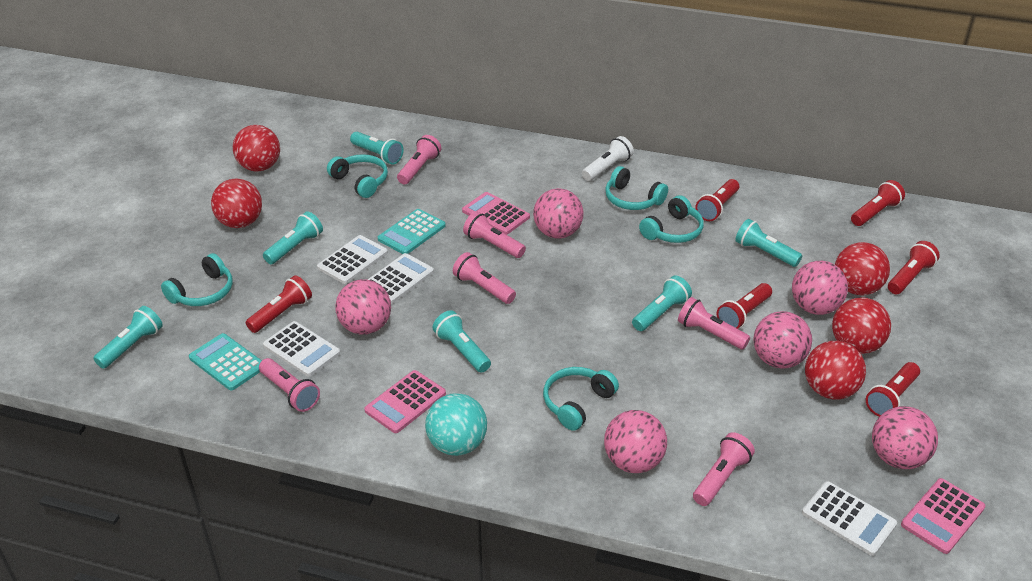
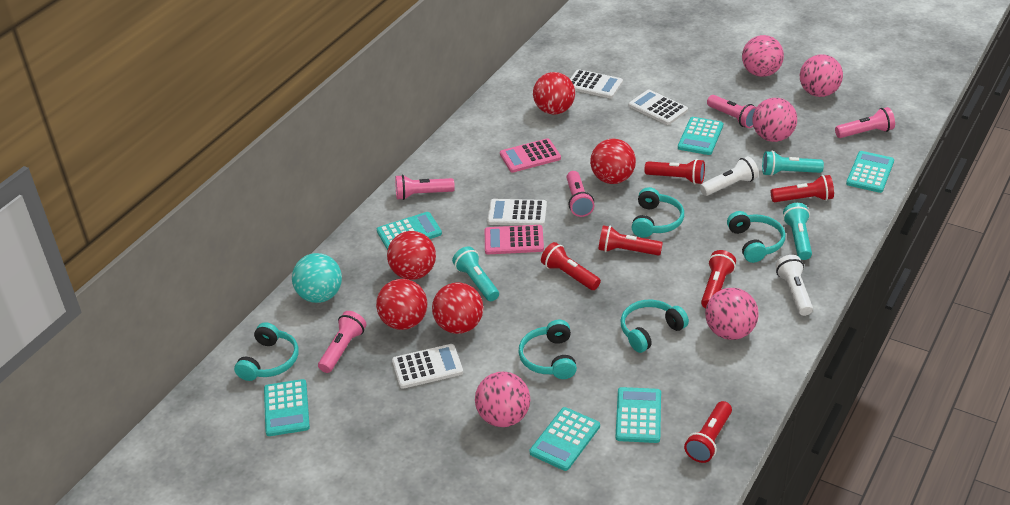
pink ball: [335,279,391,335] [533,188,584,239] [604,410,667,473] [753,311,812,369] [792,261,848,315] [872,406,938,469] = 6 -> [475,372,530,427] [705,288,759,340] [742,35,784,77] [752,98,797,142] [800,54,843,97] = 5
pink calculator: [364,370,446,433] [462,192,530,235] [901,478,985,554] = 3 -> [485,225,544,254] [500,138,561,172] = 2
pink flashlight: [259,358,320,412] [397,135,441,184] [453,252,516,304] [463,211,526,258] [678,297,750,350] [693,432,755,506] = 6 -> [318,311,366,373] [395,175,455,200] [566,171,595,217] [707,95,756,128] [835,107,895,138] = 5
turquoise calculator: [189,333,262,391] [378,209,446,254] = 2 -> [264,379,310,436] [377,212,442,250] [530,407,600,471] [616,387,661,443] [678,117,723,155] [846,151,894,193] = 6
turquoise flashlight: [93,306,163,369] [263,211,323,264] [350,132,403,165] [432,310,491,373] [632,275,692,331] [735,219,802,267] = 6 -> [452,247,499,301] [762,151,824,176] [783,203,812,260] = 3
white flashlight: [582,136,634,181] = 1 -> [700,156,759,196] [775,255,813,316] = 2

